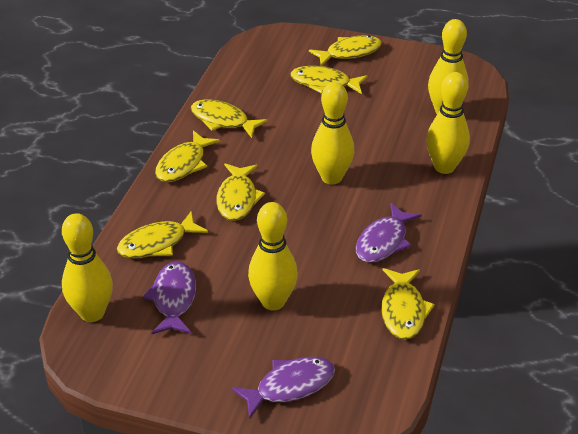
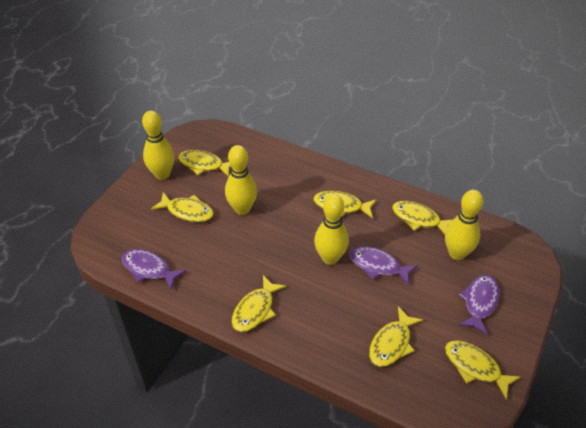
yellow bowling pin: [62,213,113,322] [248,202,298,310] [311,82,354,184] [426,72,470,174] [428,19,469,114] = 5 -> [142,111,174,180] [225,145,257,215] [314,194,349,265] [445,190,483,260] = 4

